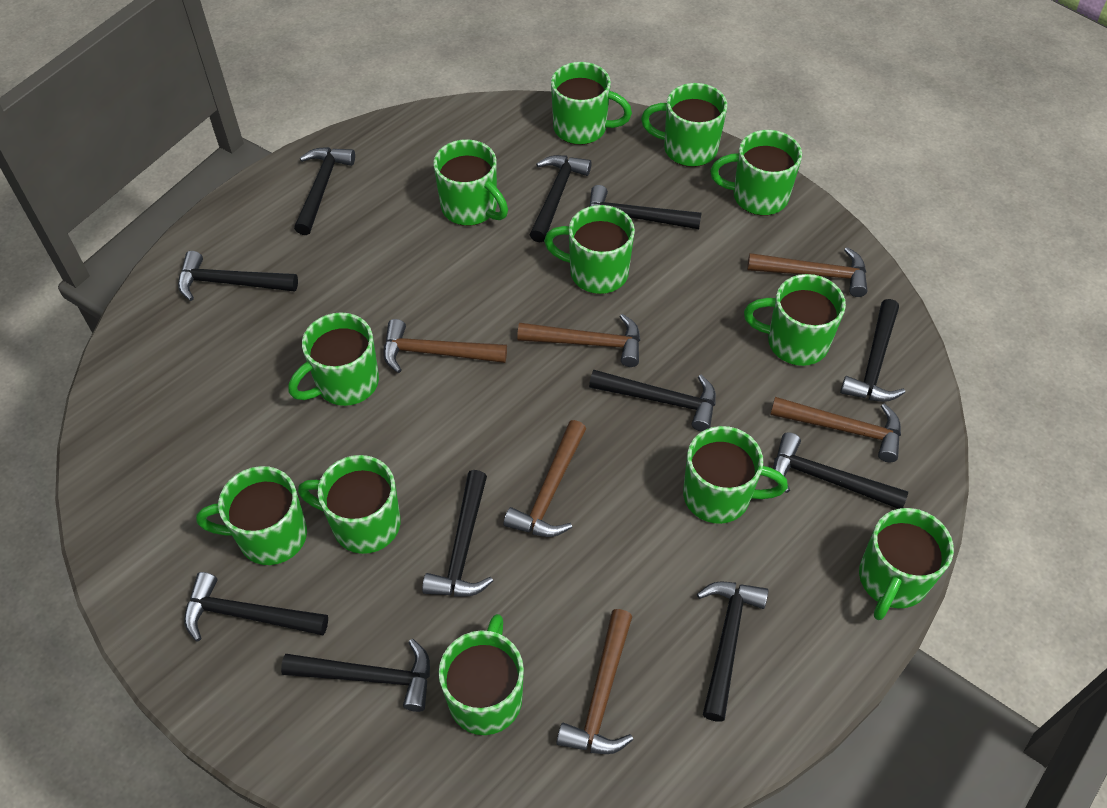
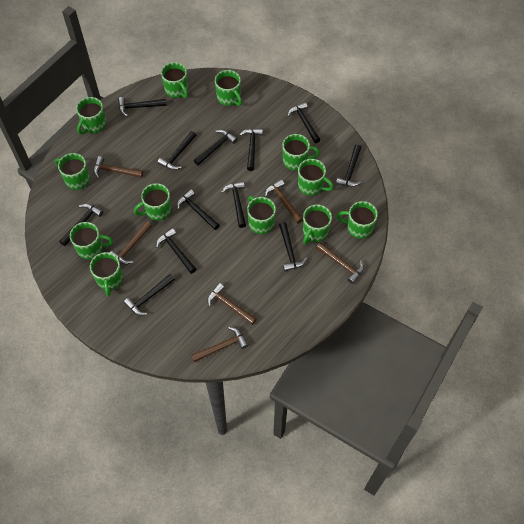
black hammer: [178,251,298,301] [184,572,328,641] [281,639,430,712] [294,147,355,235] [422,470,493,597] [529,155,592,242] [589,185,701,229] [589,370,716,432] [697,581,768,722] [773,432,908,509] [840,299,905,402] = 11 -> [59,204,103,246] [118,97,167,117] [124,274,175,316] [156,228,196,274] [157,131,196,170] [177,189,220,230] [194,130,238,165] [221,181,246,228] [240,128,263,171] [279,222,307,271] [287,102,320,143] [336,144,361,187] = 12

